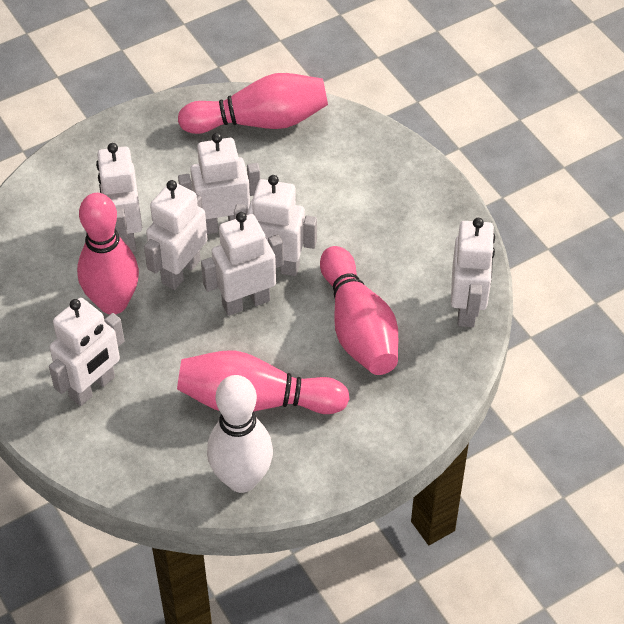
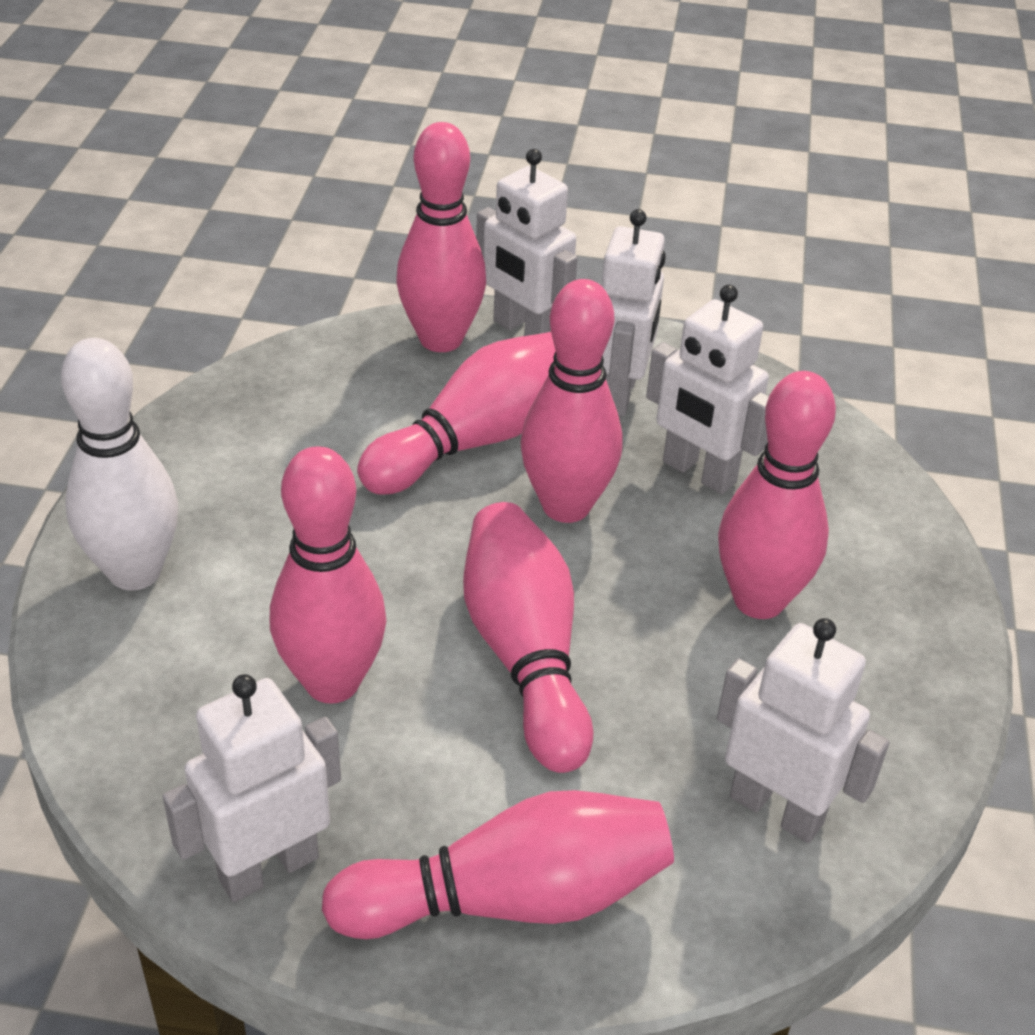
pink bowling pin: [77,193,139,314] [177,350,349,414] [178,73,328,134] [320,246,398,375] = 4 -> [270,446,386,704] [322,790,674,939] [357,332,556,495] [396,122,486,352] [463,502,594,773] [520,279,622,523] [718,371,836,619] = 7
white robot: [49,298,124,406] [96,143,142,252] [144,180,208,290] [178,133,260,234] [201,212,283,316] [234,175,317,276] [451,218,495,327] = 7 -> [162,674,341,902] [476,149,578,336] [602,209,666,416] [646,285,769,494] [717,618,889,843] = 5

